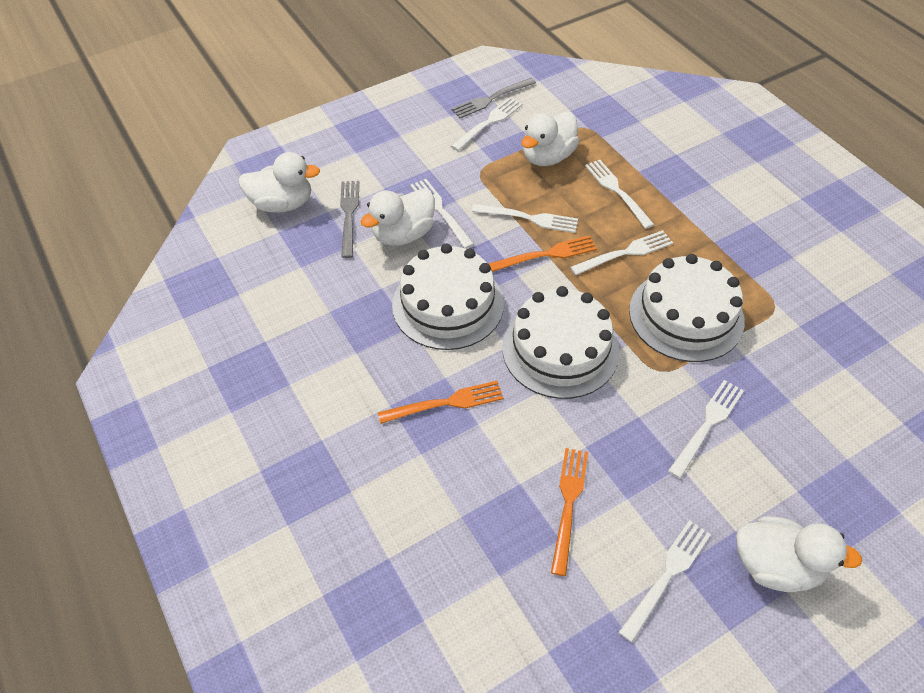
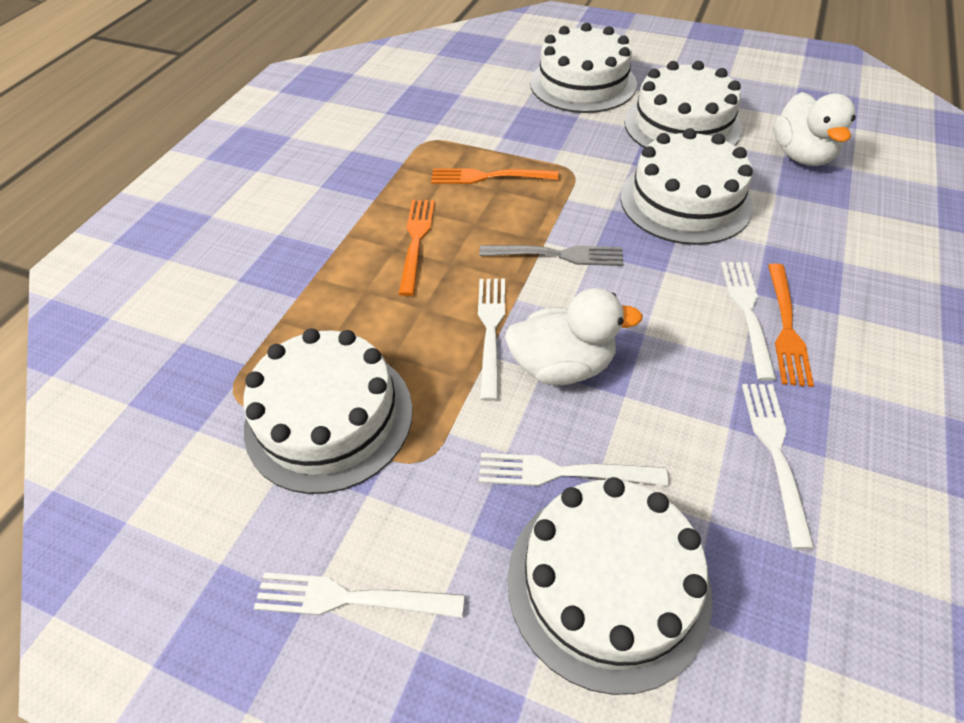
grey fork: [340,181,359,258] [451,78,536,118] = 2 -> [479,245,623,266] = 1
white cake: [392,243,504,350] [502,286,619,399] [629,254,745,362] = 3 -> [243,328,413,494] [507,477,712,695] [530,23,637,113] [620,128,753,245] [624,61,742,148] = 5
white duck: [238,152,320,213] [361,188,435,246] [521,111,579,166] [736,516,863,592] = 4 -> [505,288,643,385] [773,92,855,166] = 2
white fork: [410,179,474,249] [451,97,522,151] [472,204,578,233] [570,230,673,275] [585,160,654,229] [618,520,711,643] [668,380,744,479] = 7 -> [254,572,465,618] [478,279,505,401] [479,453,668,486] [721,262,776,381] [742,384,815,549] = 5

